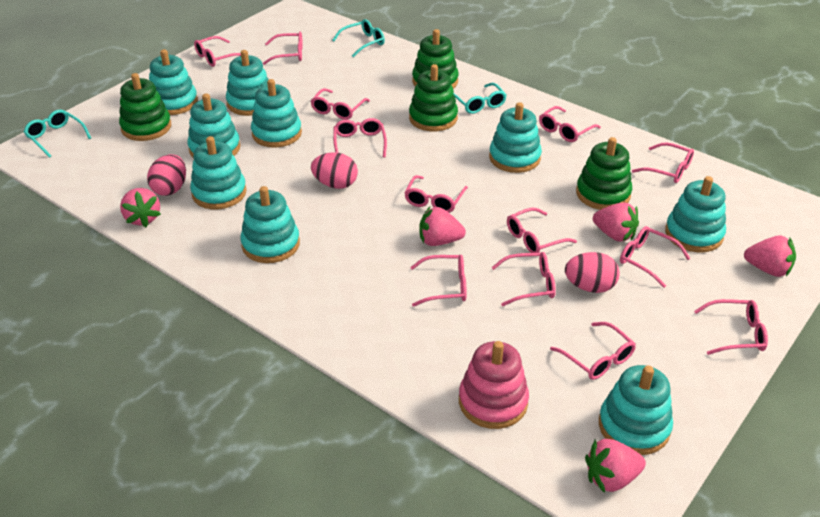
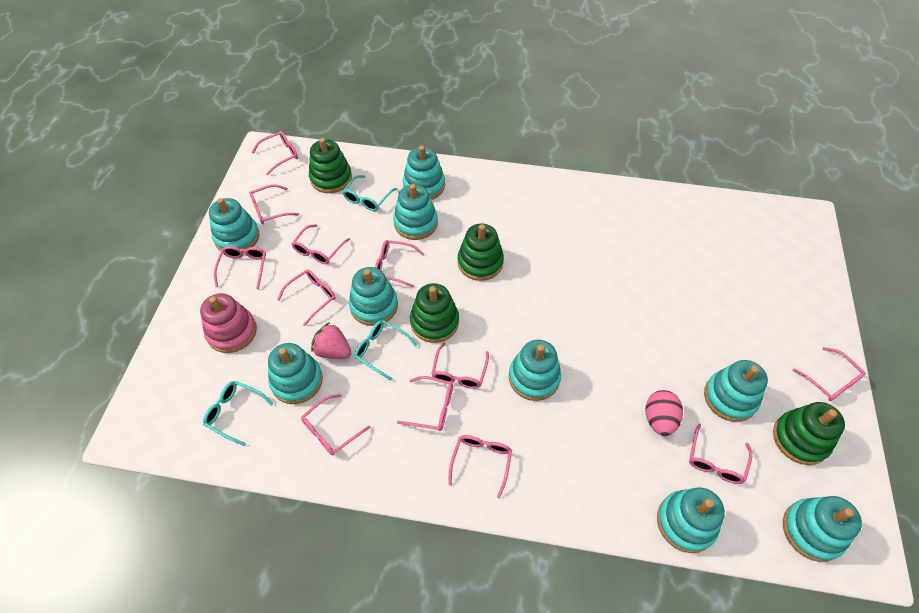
pink egg: [147,154,186,196] [311,152,358,189] [565,252,620,293] = 3 -> [646,390,683,436] = 1
pink glasses: [194,36,241,67] [263,32,303,65] [311,88,370,120] [333,118,387,158] [404,175,468,213] [410,255,467,307] [491,252,556,306] [507,208,577,253] [539,106,601,142] [550,322,636,380] [620,226,690,288] [632,142,694,183] [694,299,768,355] = 13 -> [214,246,266,290] [249,185,299,224] [251,131,298,175] [277,269,336,326] [292,224,350,264] [301,394,370,456] [375,240,424,288] [397,376,453,431] [431,342,489,389] [448,435,512,498] [689,424,752,484] [793,347,866,401] = 12
pink strawberry: [120,188,161,227] [419,207,466,246] [585,439,646,493] [593,202,639,242] [744,236,796,277] = 5 -> [311,322,352,359] = 1

